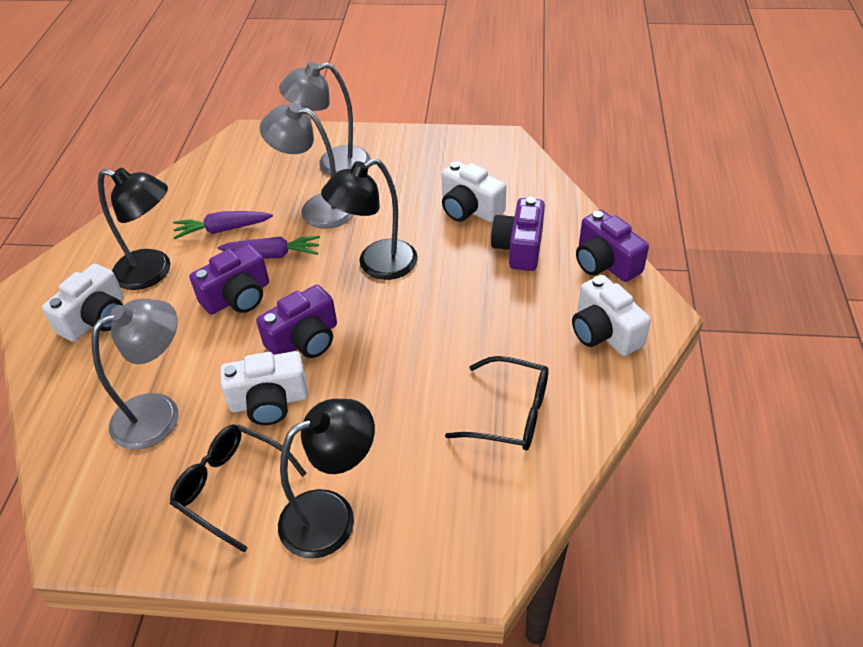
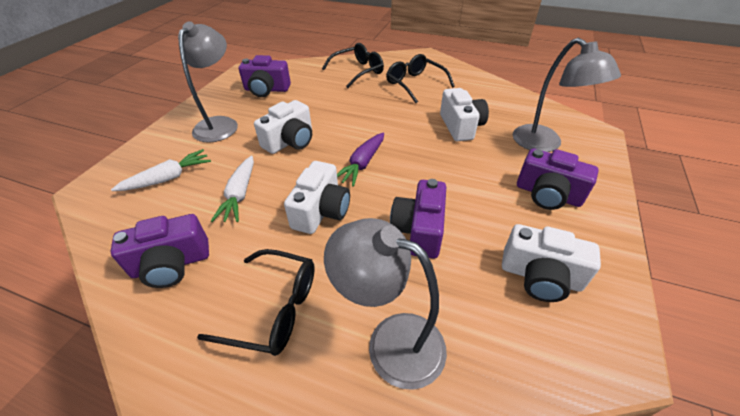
black glasses: [170,424,307,552] [445,356,549,451] = 2 -> [197,249,315,356] [322,43,384,88] [386,54,455,103] = 3
black lamp: [98,168,170,290] [278,399,375,559] [321,158,418,280] = 3 -> none = 0
purple carrot: [173,211,273,239] [217,236,320,259] = 2 -> [337,132,384,187] = 1
white carrot: none = 0 -> [111,149,211,191] [211,156,254,222] = 2

